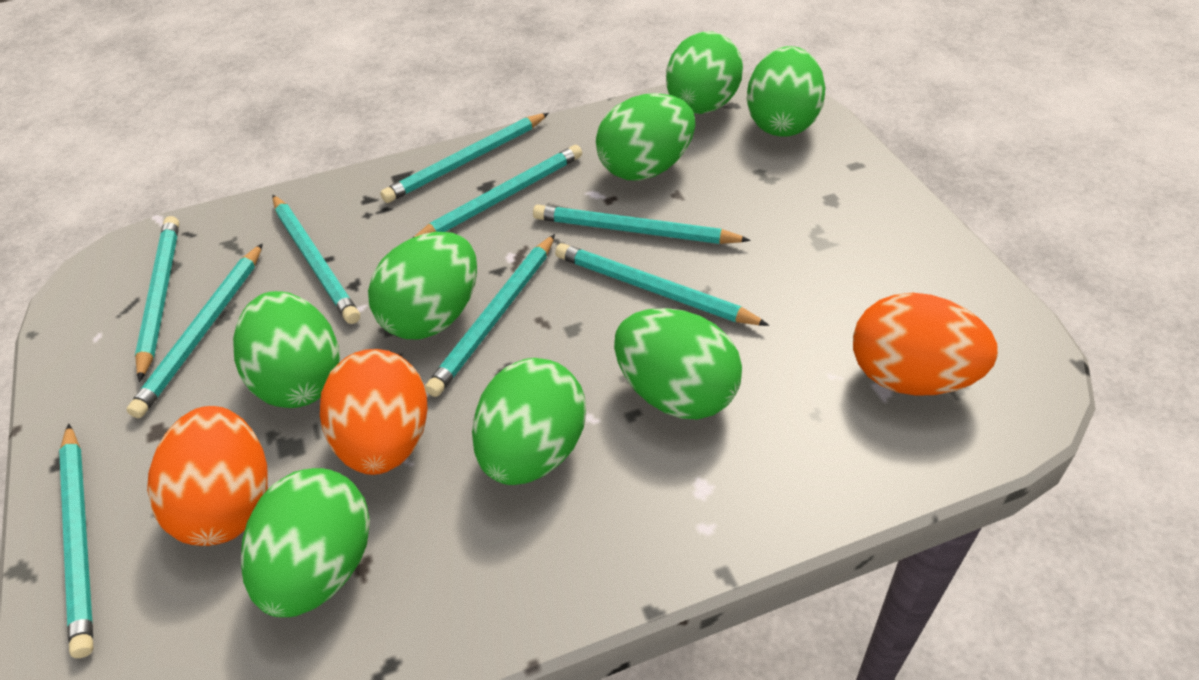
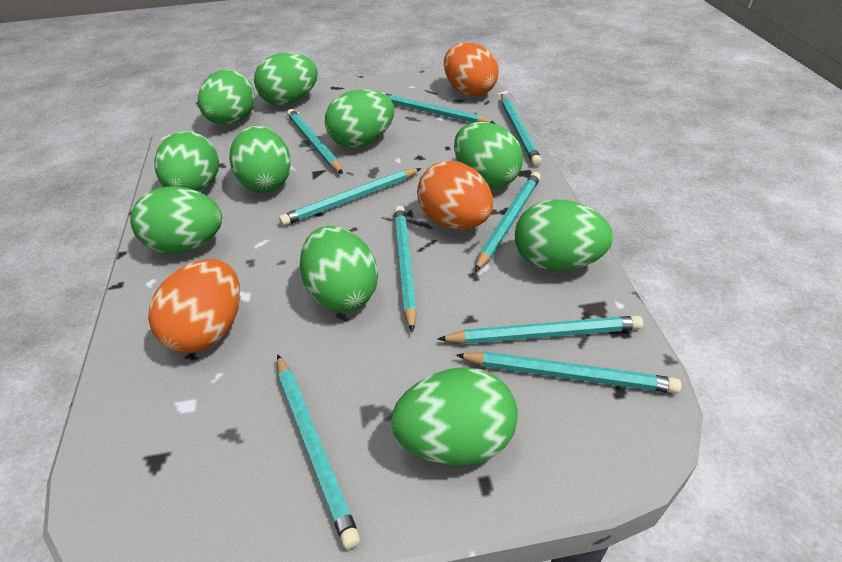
green egg: [233,291,340,408] [241,468,370,617] [368,232,477,340] [472,358,586,485] [596,93,695,181] [614,308,742,420] [666,31,743,114] [747,46,826,137] = 8 -> [130,186,222,253] [154,131,219,192] [198,69,255,125] [229,125,291,193] [254,53,318,105] [300,226,378,312] [325,89,394,148] [391,367,518,466] [454,122,523,188] [515,199,613,271] = 10

